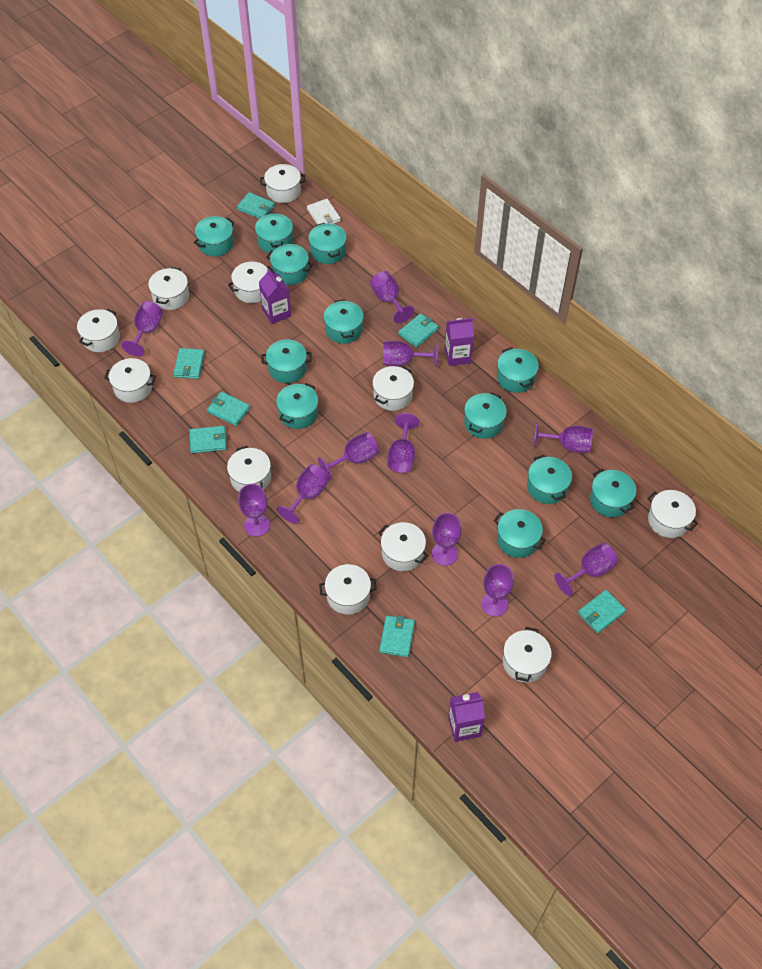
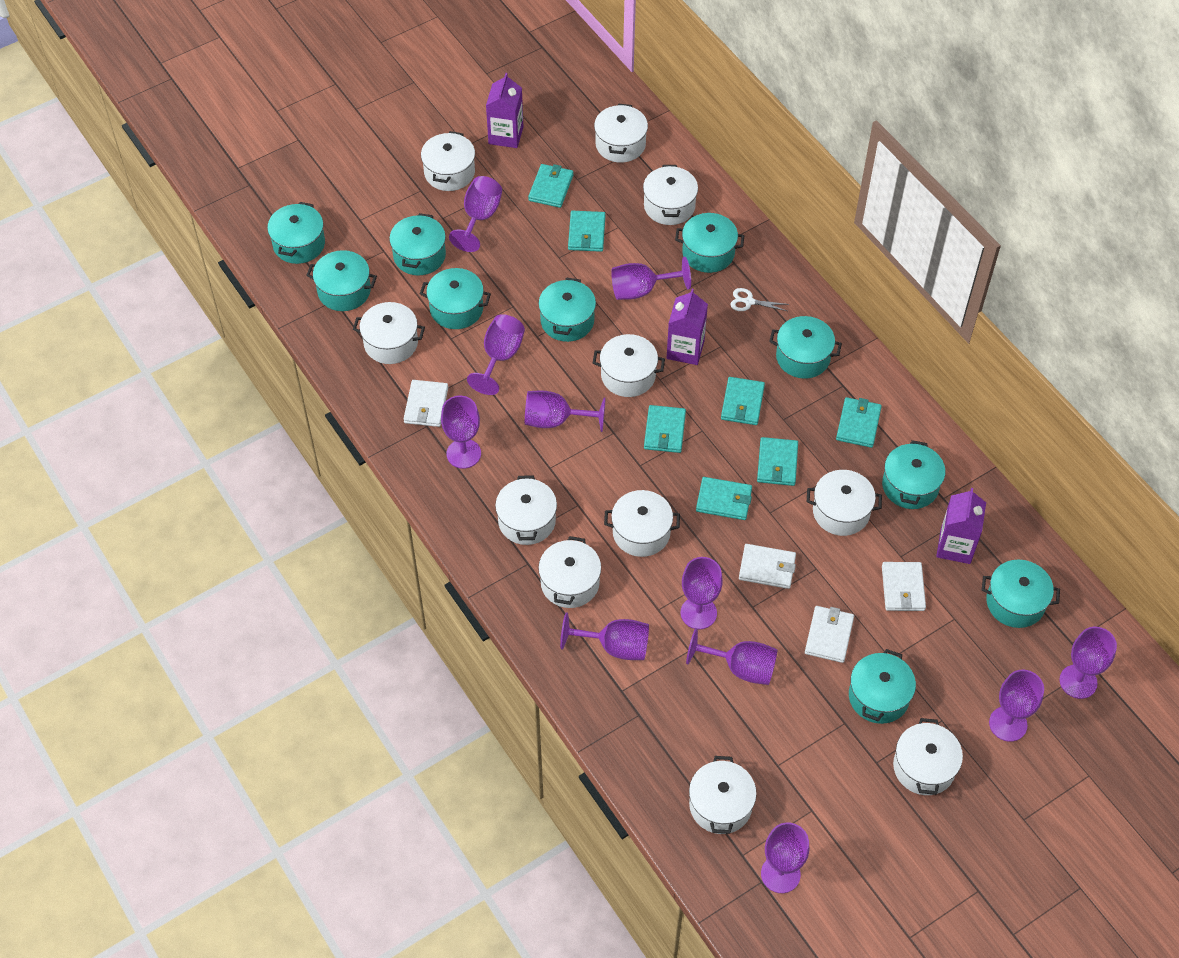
turquoise pot: [194,216,235,257] [255,212,293,254] [261,339,312,383] [266,244,313,285] [276,383,318,429] [308,223,347,264] [324,299,364,344] [464,392,507,439] [494,509,546,558] [497,347,539,393] [527,455,572,504] [590,469,636,517] = 12 -> [267,202,325,264] [306,250,377,311] [389,213,446,275] [420,268,491,329] [538,278,596,342] [675,213,744,273] [769,316,842,379] [849,649,916,724] [882,440,945,509] [982,559,1060,628] = 10
white scissors: none = 0 -> [730,288,789,311] = 1
white wallet: [307,199,341,225] = 1 -> [403,380,448,427] [739,544,796,589] [805,606,854,663] [882,562,926,611] = 4

